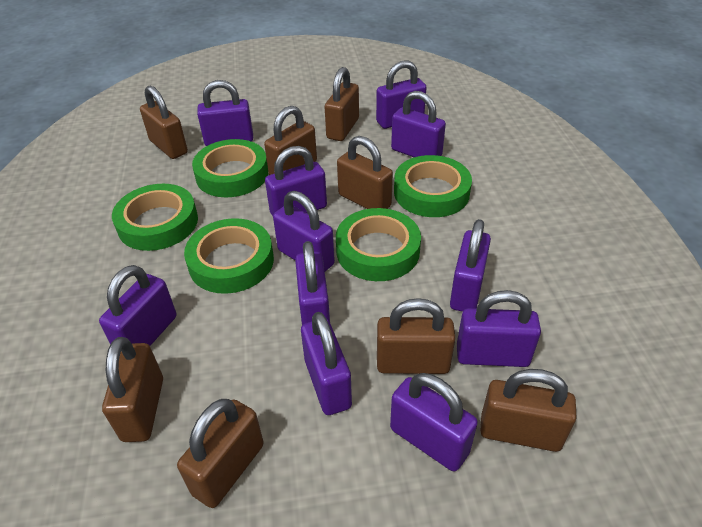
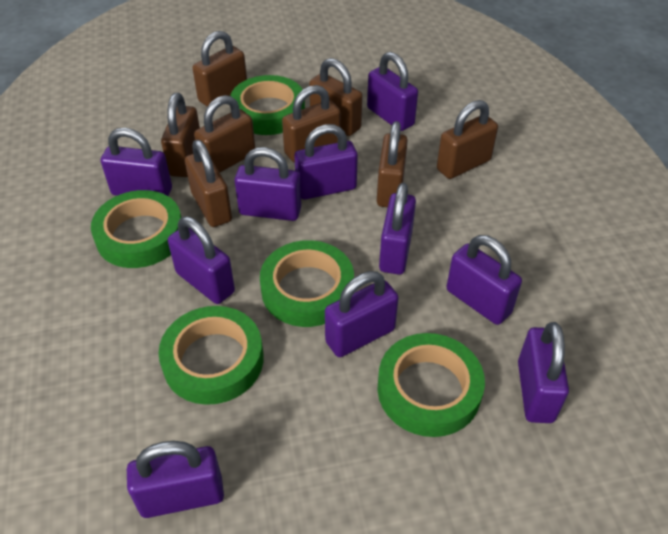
purple padlock: [99,265,176,346] [197,80,253,146] [265,146,327,216] [273,191,335,271] [295,241,330,325] [301,312,352,415] [376,61,427,129] [390,373,478,472] [391,91,446,157] [450,219,491,312] [457,290,541,367] = 11 -> [101,128,172,196] [127,441,224,518] [168,216,235,304] [234,147,301,221] [294,124,358,199] [325,271,399,357] [367,52,418,131] [379,183,416,275] [447,235,522,325] [518,322,569,423] = 10

